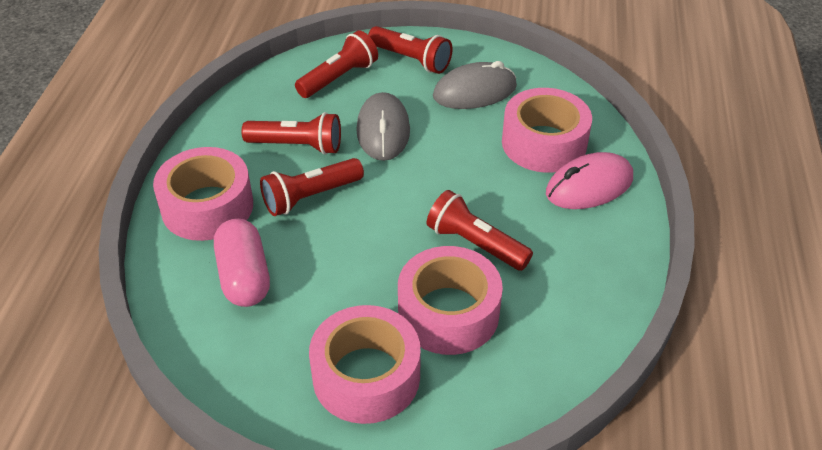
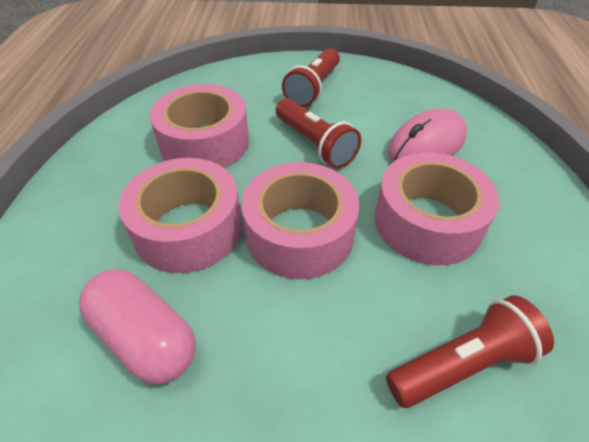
grey mouse: [356,92,410,161] [433,61,517,109] = 2 -> none = 0
red flashlight: [241,112,341,155] [260,158,364,216] [295,30,378,98] [368,26,452,74] [427,190,533,271] = 5 -> [276,99,361,169] [282,48,340,107] [386,295,554,408] = 3

